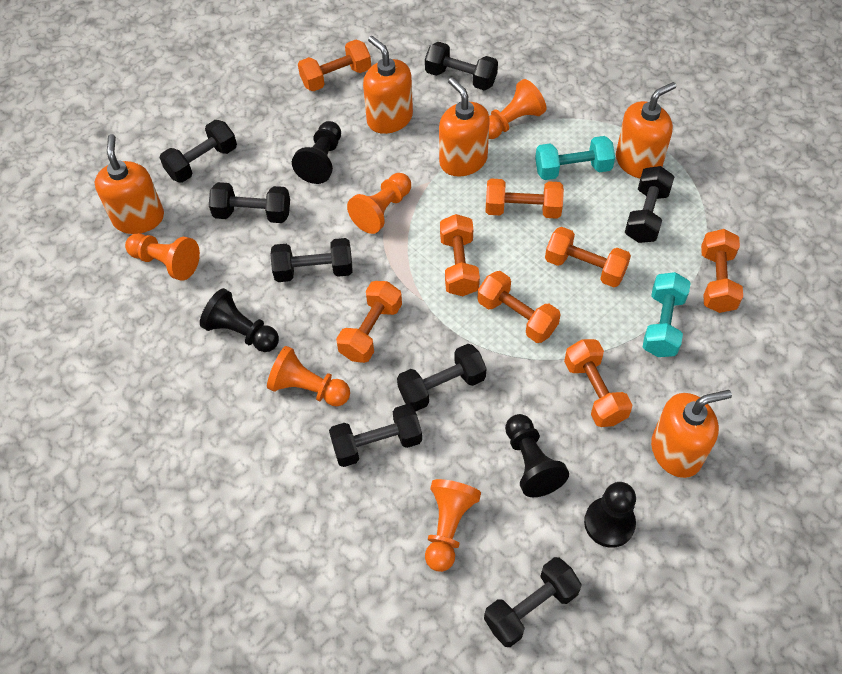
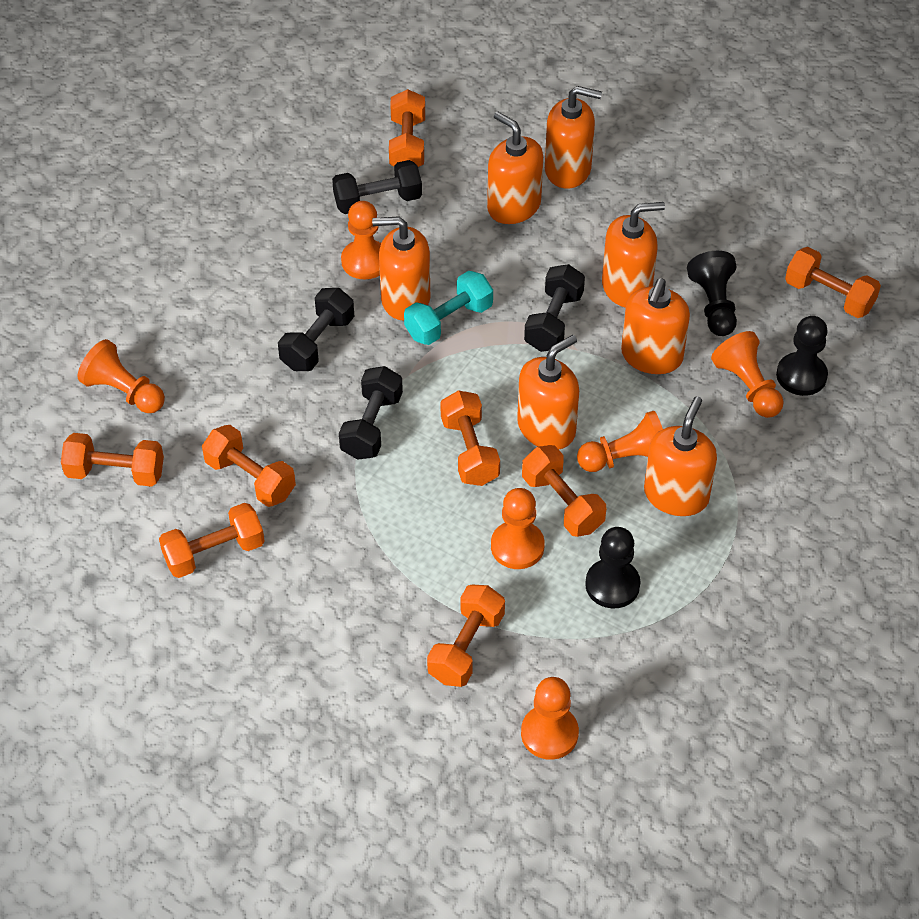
black dumbbell: [159,120,237,183] [209,182,290,223] [270,238,352,282] [329,404,422,467] [397,344,487,412] [425,42,498,91] [484,557,582,647] [625,166,674,243] = 8 -> [278,288,354,371] [332,160,422,214] [339,366,403,460] [524,264,585,352] = 4
black pawn: [200,288,279,352] [292,121,341,184] [505,414,569,497] [584,482,636,548] = 4 -> [585,527,641,608] [687,251,737,336] [776,316,828,396] = 3
orange pawn: [125,233,200,281] [267,346,350,406] [347,173,411,234] [425,479,481,572] [489,79,546,139] = 5 -> [78,339,165,413] [341,201,381,279] [491,488,545,569] [521,677,579,760] [577,411,663,472] [711,331,784,418] = 6
orange soap dispenser: [94,134,164,234] [363,36,413,134] [439,77,490,177] [616,82,676,178] [651,390,732,478] = 5 -> [372,216,430,321] [487,112,543,224] [517,335,579,449] [545,86,602,188] [602,202,665,308] [621,278,690,374] [644,396,717,516] = 7
turquoise dumbbell: [535,136,615,180] [643,272,691,357] = 2 -> [404,271,493,345] = 1

